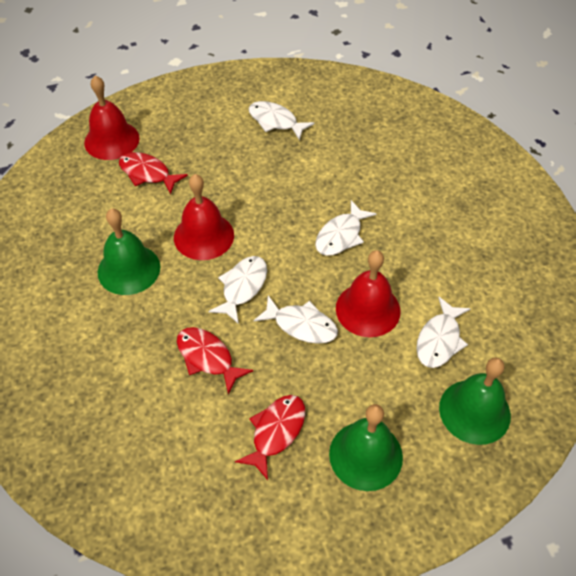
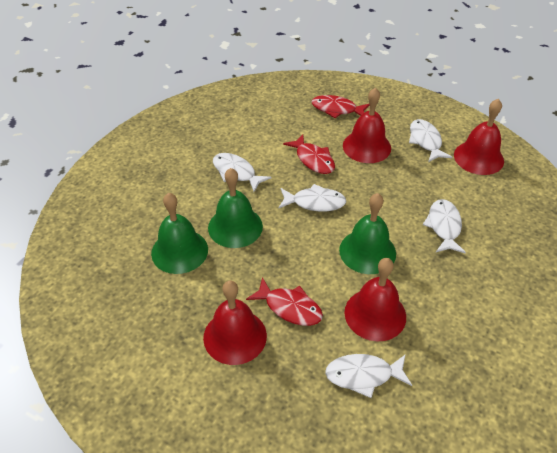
red bell: [84,75,140,160] [174,174,234,260] [336,250,401,337] = 3 -> [203,280,267,365] [343,88,391,163] [344,258,406,341] [454,99,504,175] = 4

